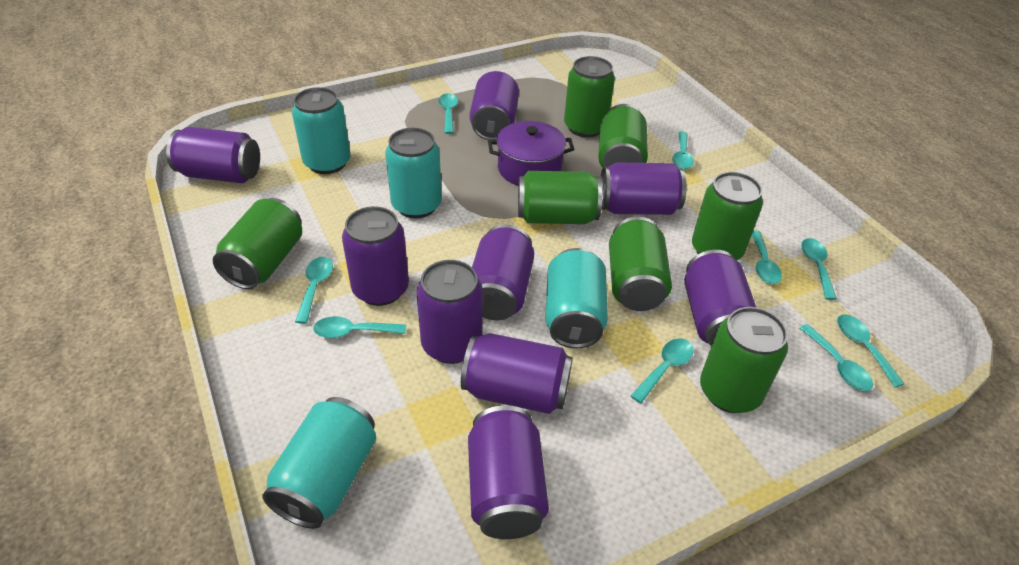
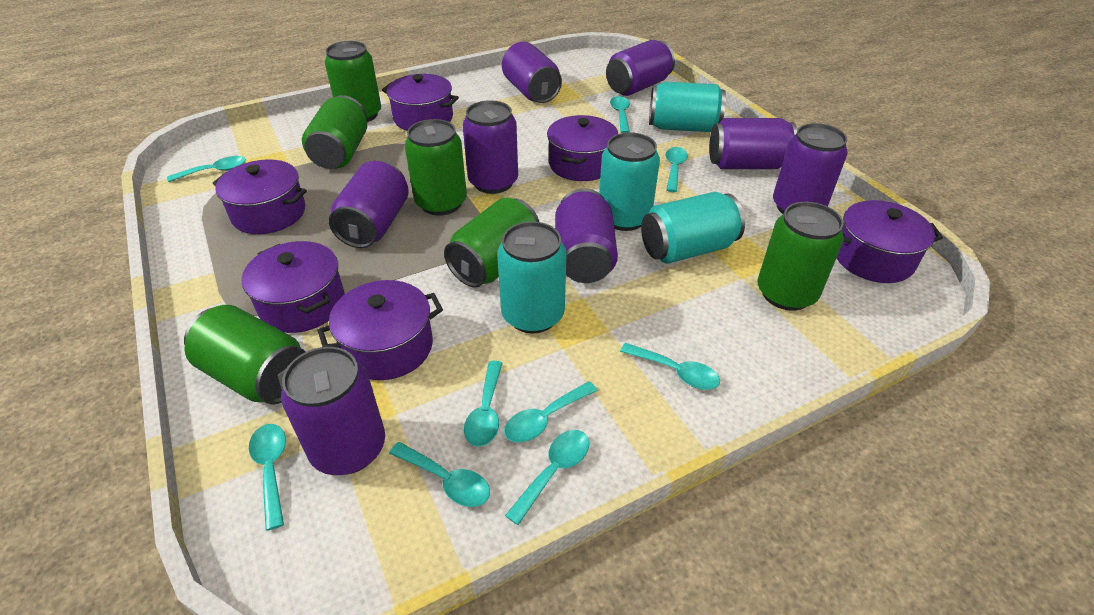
green can: [213,198,302,289] [518,171,602,224] [564,56,615,137] [598,104,648,168] [609,217,672,311] [692,172,763,260] [700,307,788,413] = 7 -> [184,305,305,404] [302,95,367,169] [325,41,381,122] [405,119,467,215] [444,198,539,288] [758,202,844,311] = 6
purple can: [166,127,260,183] [342,206,409,306] [416,260,483,364] [461,333,573,414] [468,405,549,539] [469,71,519,141] [472,224,534,320] [601,163,687,215] [684,250,756,346] = 9 -> [281,347,385,475] [329,161,409,248] [463,100,518,194] [502,42,562,103] [555,188,618,283] [606,40,675,96] [709,118,798,169] [773,123,848,214] = 8
purple pot: [488,121,574,185] = 1 -> [213,160,307,234] [241,241,344,333] [317,280,443,380] [382,74,459,131] [547,115,618,181] [837,200,943,283] = 6

